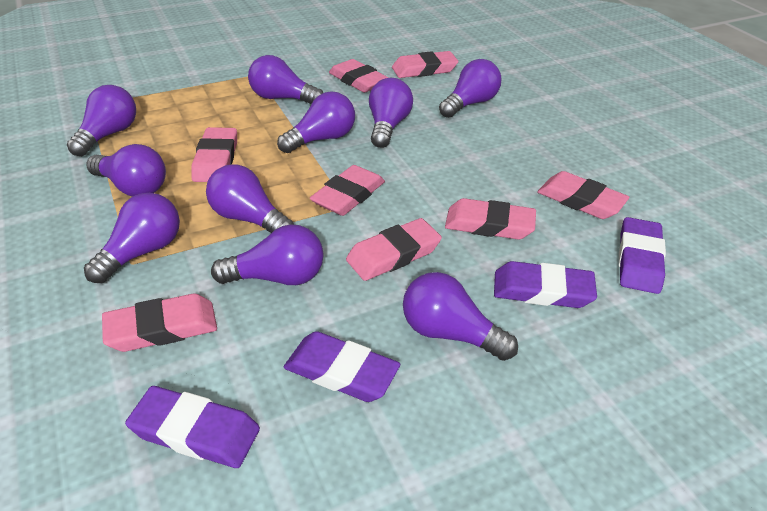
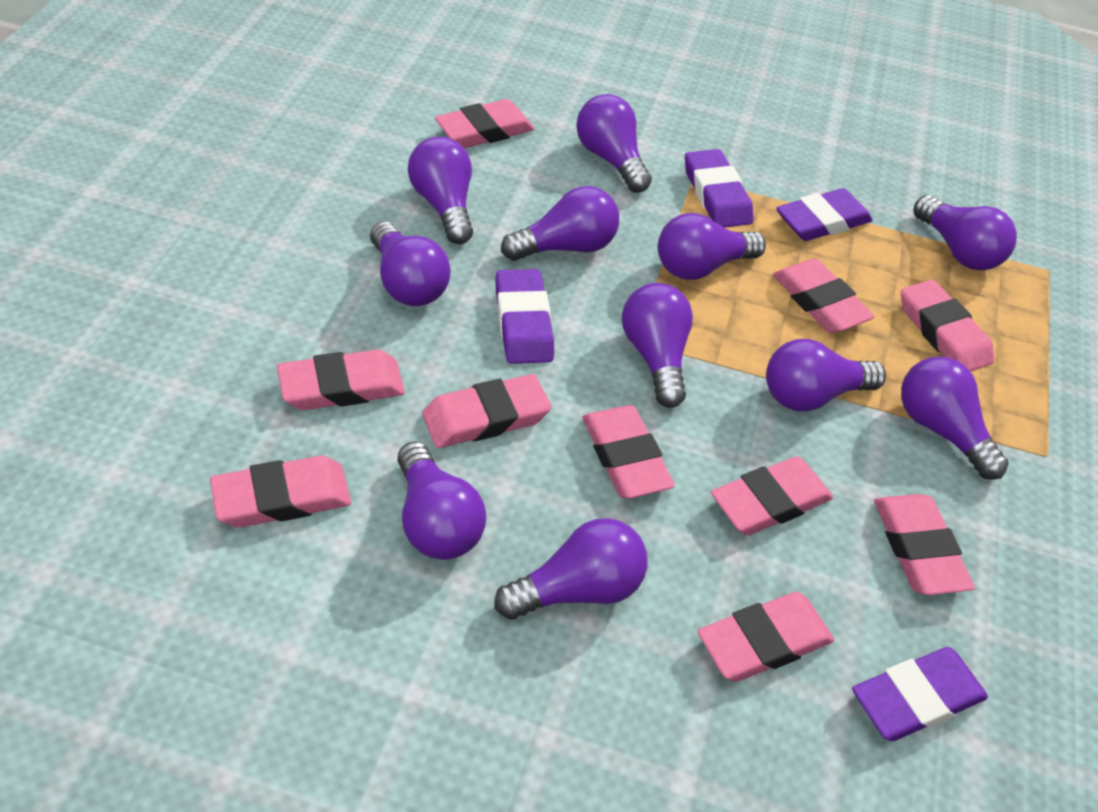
pink eraser: [102,294,217,352] [191,127,237,182] [310,165,385,216] [329,59,389,93] [346,218,442,281] [392,51,459,78] [445,198,536,240] [537,171,630,219] = 8 -> [210,456,351,528] [277,350,405,410] [422,374,551,448] [435,99,534,148] [582,405,675,498] [698,592,834,682] [711,456,833,535] [773,259,875,333] [874,494,975,595] [901,279,994,372] = 10
purple light bulb: [67,85,136,156] [84,193,180,283] [86,144,166,197] [206,164,294,233] [211,224,324,285] [248,55,323,104] [277,91,355,153] [369,78,413,148] [403,272,518,361] [439,59,501,118] = 10 -> [370,221,451,306] [397,441,486,560] [408,137,473,244] [494,518,648,620] [501,186,619,261] [576,94,652,193] [622,283,693,408] [658,213,766,280] [766,339,886,411] [901,357,1009,480] [913,195,1017,270] = 11

